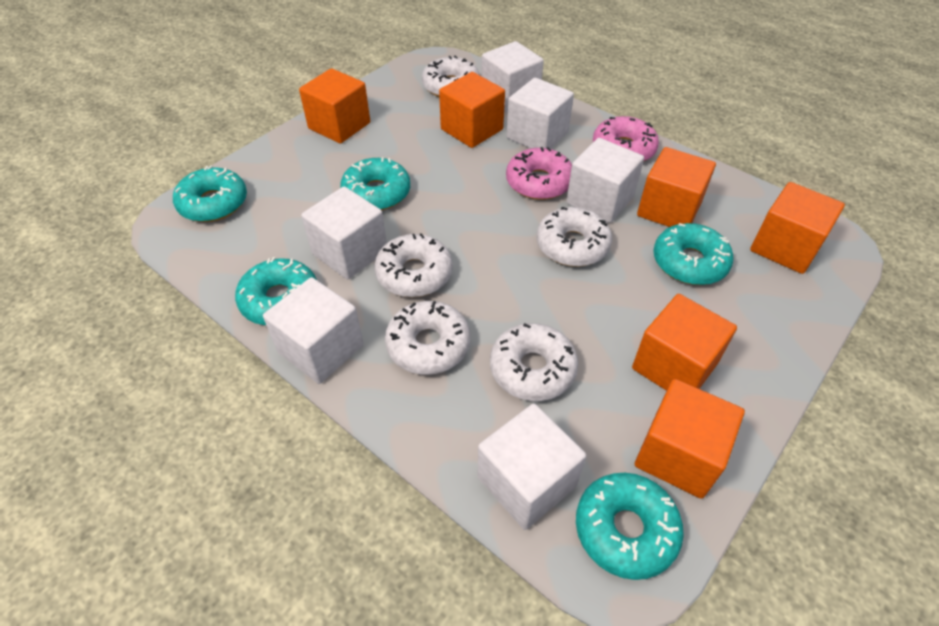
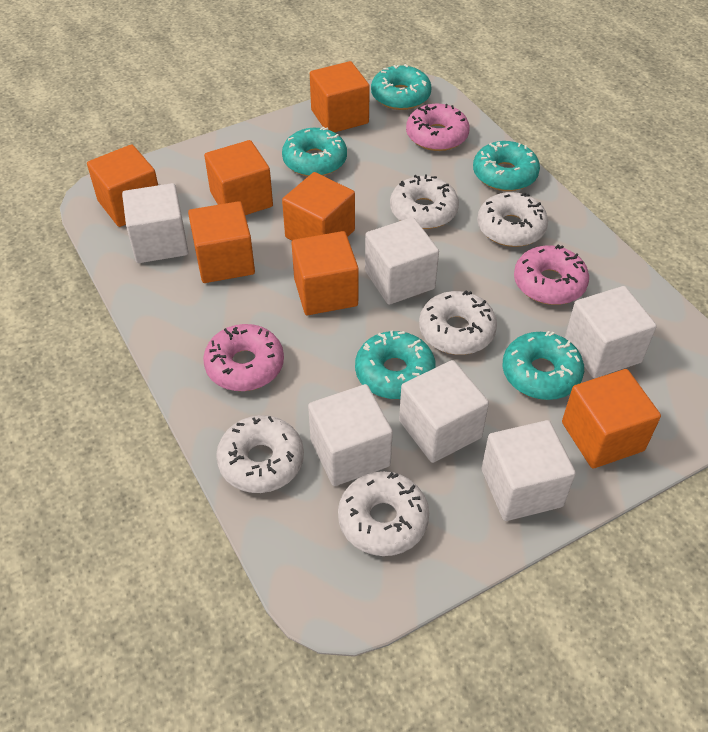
orange cube: [299,68,370,144] [439,72,505,148] [632,294,737,391] [635,379,745,499] [637,147,716,227] [750,182,845,274] = 6 -> [87,144,158,227] [188,201,255,283] [204,140,273,215] [282,172,355,240] [292,231,359,315] [310,61,370,133] [562,369,661,468] = 7
pink donut: [506,147,572,200] [593,116,659,162] = 2 -> [203,324,284,391] [406,104,470,151] [514,245,589,305] = 3

